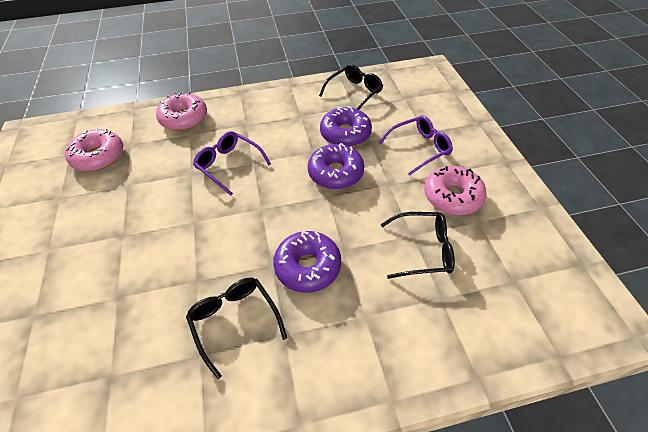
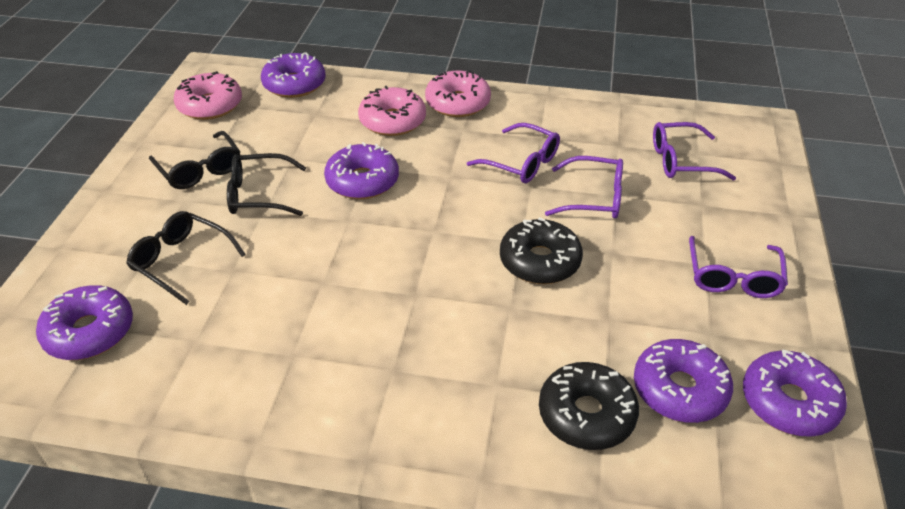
black donut: none = 0 -> [500,217,583,284] [539,362,639,450] = 2
purple donut: [273,231,341,293] [308,143,364,189] [320,106,372,147] = 3 -> [36,286,133,360] [261,52,326,98] [324,142,399,199] [634,339,733,423] [743,350,847,437] = 5
purple glasses: [193,131,271,196] [379,115,453,176] = 2 -> [467,123,560,183] [545,156,623,218] [653,122,736,180] [689,236,788,298] = 4

